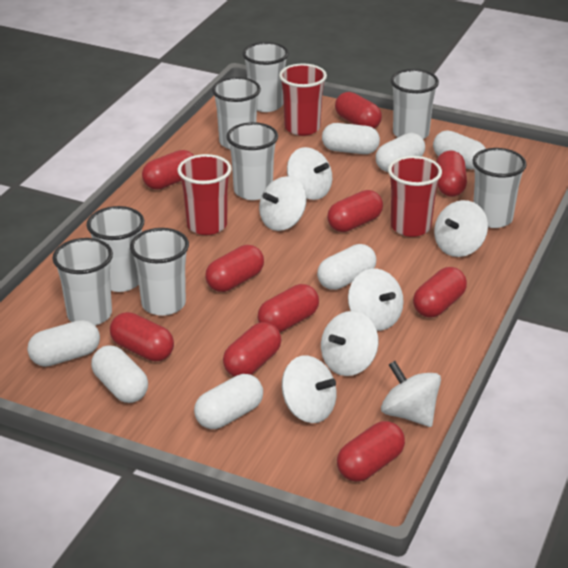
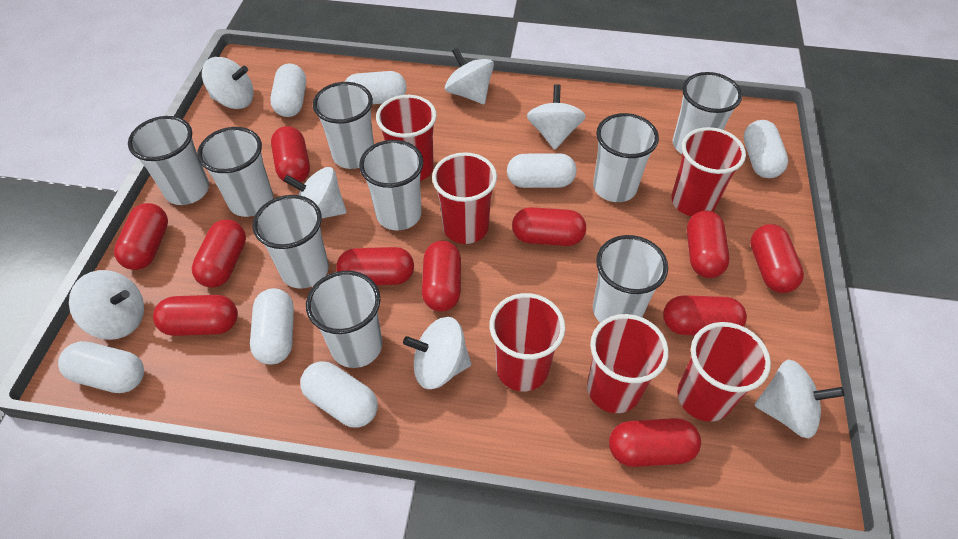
red capsule: [110,312,174,362] [142,150,194,190] [205,245,264,292] [223,322,281,377] [258,284,319,332] [327,190,383,232] [335,92,382,128] [337,421,405,482] [413,267,467,317] [436,150,467,197] = 10 -> [114,203,168,270] [153,295,238,336] [192,219,246,288] [271,126,310,183] [336,247,414,285] [422,241,461,312] [512,207,586,246] [609,418,701,467] [663,295,747,335] [687,211,729,278] [750,224,804,293] = 11
red cup: [177,154,232,235] [279,63,327,136] [388,156,442,237] = 3 -> [376,95,437,181] [432,152,497,244] [490,293,565,392] [587,314,669,413] [671,127,746,217] [677,322,771,422] = 6
white cup: [53,238,113,326] [87,206,144,292] [130,228,189,316] [212,77,261,149] [226,122,278,200] [242,42,289,112] [391,69,439,139] [472,148,527,228] = 8 -> [128,116,209,205] [197,127,273,217] [253,195,329,289] [306,271,382,368] [313,82,374,169] [359,140,424,230] [593,113,659,202] [593,235,668,323] [673,72,742,154] = 9

